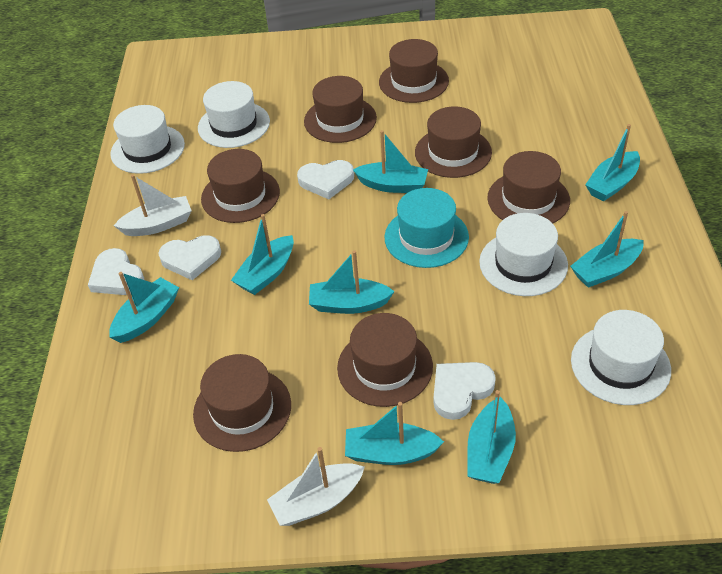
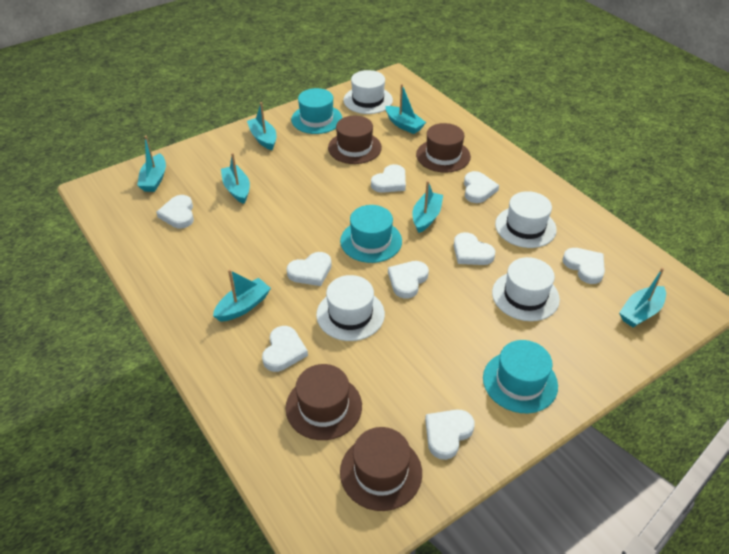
brown hat: [193,354,291,452] [201,149,280,223] [304,76,377,143] [337,313,433,407] [379,39,449,103] [415,106,492,178] [487,151,570,223] = 7 -> [286,364,362,440] [328,116,382,164] [340,427,422,511] [416,123,471,173] = 4
turquoise boat: [109,272,179,343] [231,214,294,295] [309,250,395,314] [345,402,444,465] [353,130,428,193] [467,390,516,484] [570,211,644,288] [585,124,640,201] = 8 -> [137,136,166,192] [213,269,271,322] [221,153,250,204] [247,102,276,150] [386,84,426,134] [412,181,443,233] [619,268,666,327] = 7
turquoise hat: [385,188,469,268] = 1 -> [291,88,342,134] [340,205,402,263] [483,340,558,413] = 3
white boat: [114,174,192,236] [267,447,365,526] = 2 -> none = 0
white heart: [88,248,145,295] [158,235,221,280] [297,160,354,199] [434,362,496,420] = 4 -> [156,195,194,228] [262,326,308,372] [287,252,332,286] [371,164,406,193] [388,261,429,299] [425,409,475,460] [454,232,495,265] [464,171,499,203] [563,248,605,284] = 9

